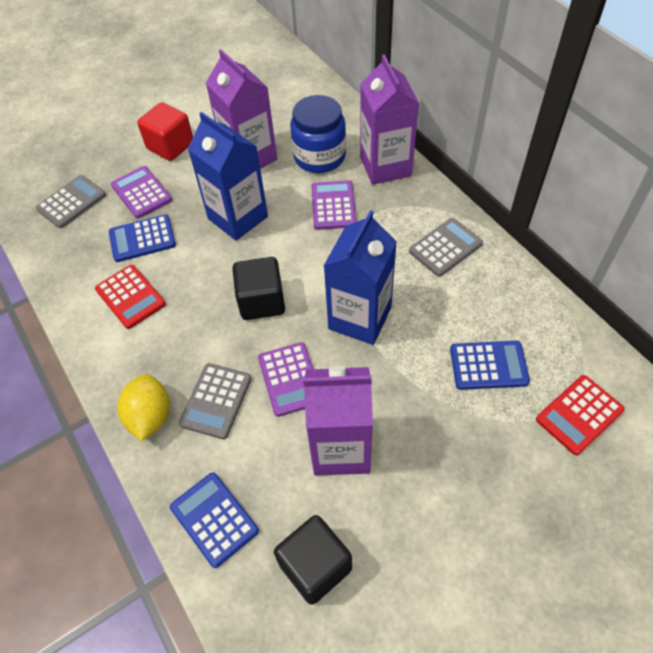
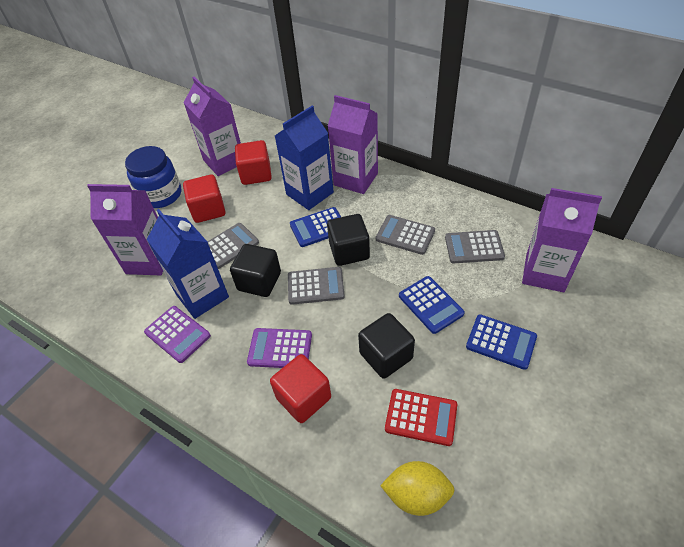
black cube: [232,257,285,320] [274,515,352,605] = 2 -> [230,244,281,297] [327,214,370,266] [358,313,415,379] = 3
grey calculator: [36,175,106,228] [179,363,251,439] [409,218,483,277] = 3 -> [207,223,259,269] [288,267,345,305] [376,215,435,255] [445,230,505,263] = 4
purple calculator: [111,166,172,219] [258,342,313,417] [311,180,356,230] = 3 -> [144,306,211,363] [247,328,312,368] = 2
purple carton: [206,49,277,169] [303,366,373,476] [360,54,419,185] = 3 -> [87,184,163,276] [184,77,241,176] [328,95,378,194] [522,188,602,292] = 4
red calculator: [95,265,166,329] [536,375,625,455] = 2 -> [385,389,457,446] = 1
red cube: [137,102,193,161] = 1 -> [183,174,226,223] [235,140,272,185] [270,354,331,423] = 3

